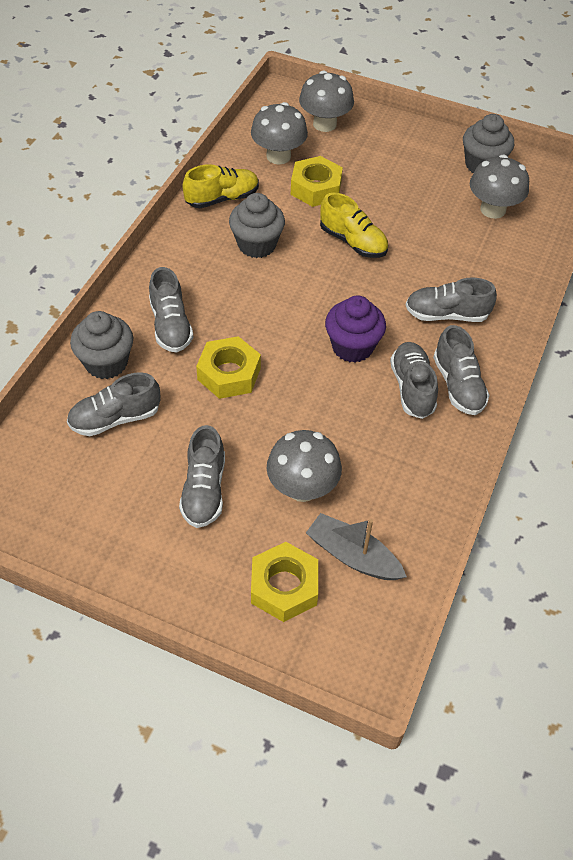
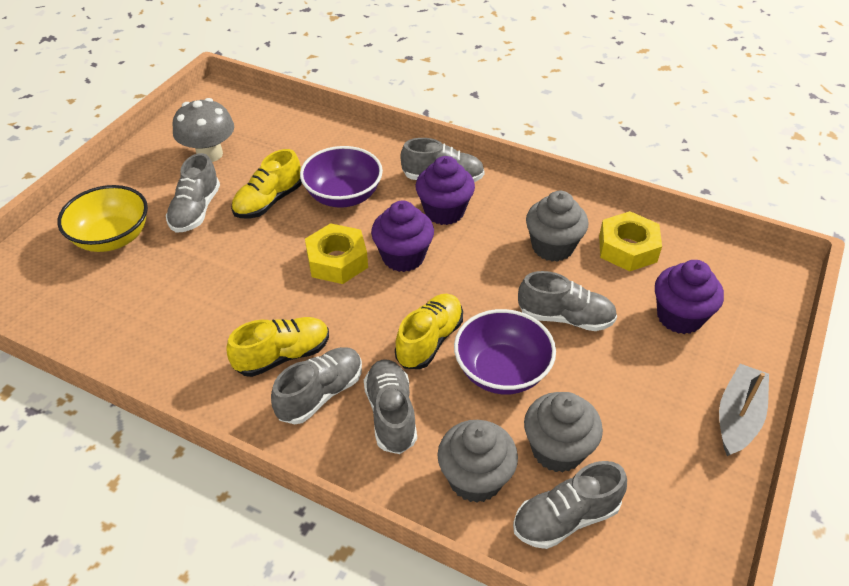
grey mushroom: [251,102,308,164] [267,430,342,502] [299,71,354,132] [470,155,529,219] = 4 -> [173,98,234,162] = 1
purple bowl: none = 0 -> [300,146,383,208] [454,309,556,394] = 2
purple cupcake: [325,295,386,363] = 1 -> [371,200,434,272] [416,156,475,225] [655,260,724,334] = 3
yellow bowl: none = 0 -> [57,185,148,252] = 1
yellow nut: [196,336,261,399] [251,542,318,622] [291,156,343,207] = 3 -> [305,223,368,284] [599,211,662,272] = 2
yellow shoe: [182,164,259,208] [320,193,388,258] = 2 -> [226,317,329,377] [231,149,302,218] [395,294,463,369] = 3

